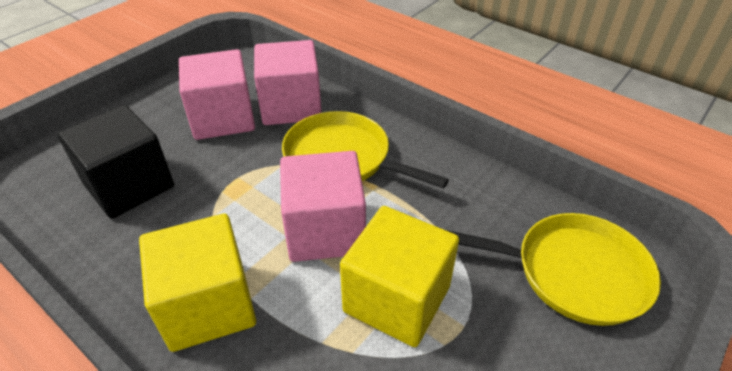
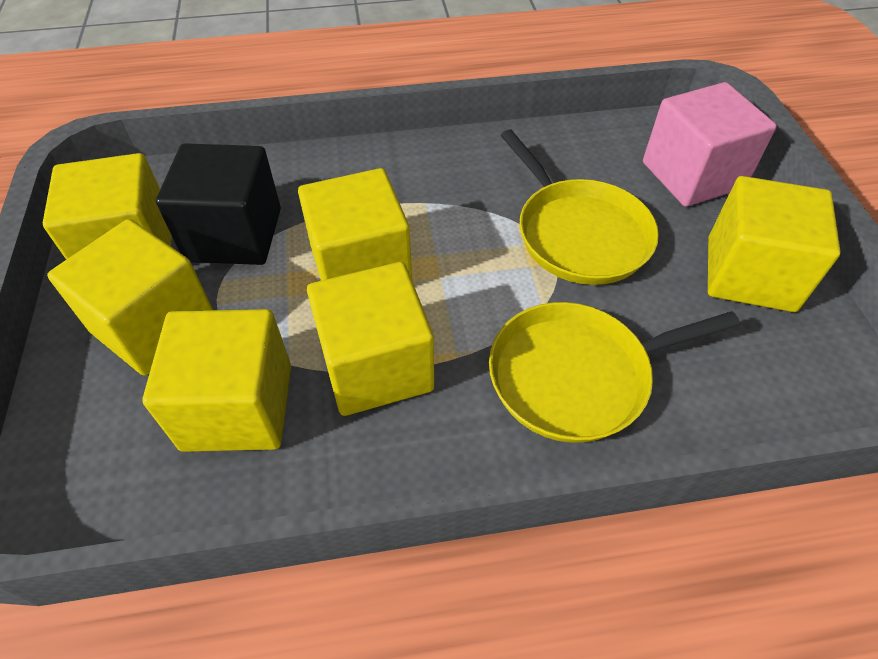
pink cube: [179,49,255,140] [254,40,322,125] [280,151,366,262] = 3 -> [643,82,777,207] = 1
yellow cube: [139,213,256,352] [340,206,459,347] = 2 -> [43,153,171,260] [47,219,213,376] [142,309,291,452] [298,168,412,281] [307,262,434,416] [708,176,841,312] = 6

